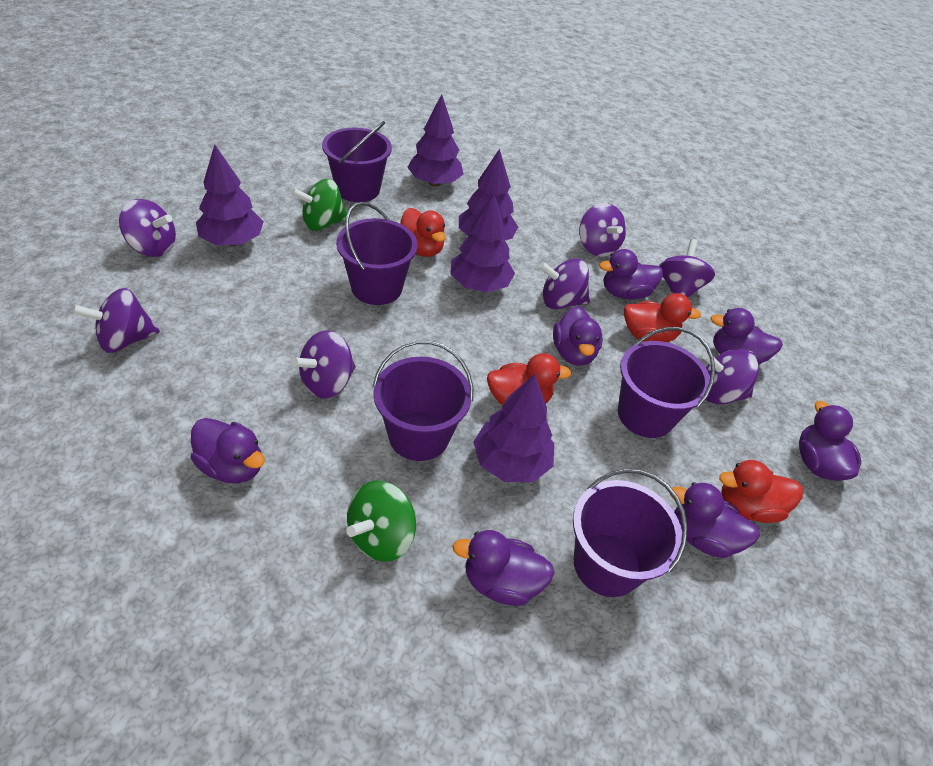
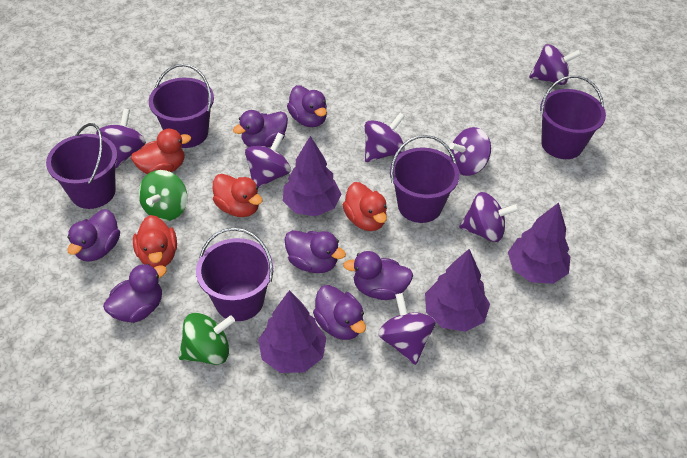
purple tree: [196,144,264,246] [407,94,463,187] [450,194,515,292] [459,149,518,240] [473,374,554,482] = 5 -> [258,290,326,373] [283,136,341,216] [425,249,490,332] [508,203,570,284] = 4

